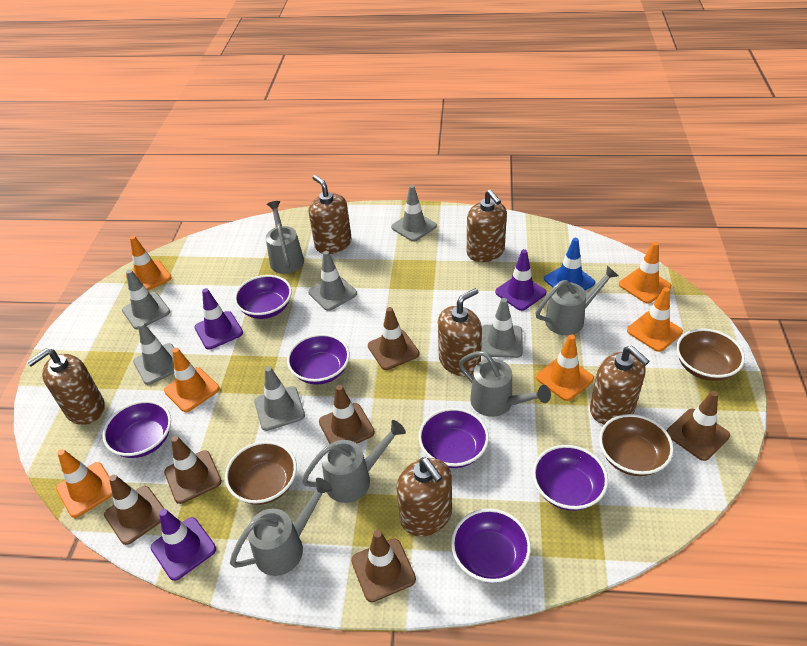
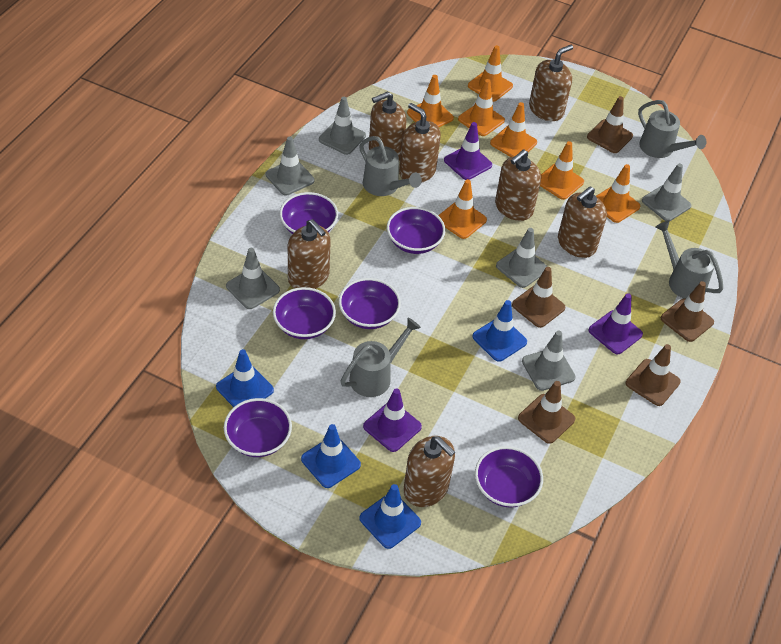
blue traffic cone: [544,238,595,290] = 1 -> [216,349,274,407] [301,424,361,488] [359,484,421,549] [472,300,527,362] = 4
brown bowl: [225,441,297,505] [599,414,674,476] [676,328,745,381] = 3 -> none = 0
brown soap dispenser: [27,348,105,425] [309,175,352,254] [397,457,452,537] [438,288,482,376] [467,189,507,262] [590,346,649,424] = 6 -> [288,219,331,289] [369,91,406,161] [399,103,441,183] [403,436,455,507] [495,149,541,221] [529,45,573,121] [558,186,607,258] = 7
brown traffic cone: [104,475,165,545] [164,436,222,504] [319,385,375,444] [351,530,416,602] [368,307,420,370] [667,391,730,461] = 6 -> [512,267,565,328] [518,381,575,444] [587,96,633,153] [626,344,681,406] [660,281,714,342] = 5
grey watering can: [230,478,333,576] [266,201,304,274] [302,420,406,503] [459,351,551,417] [535,265,618,335] = 5 -> [341,318,421,397] [359,136,422,196] [638,100,706,158] [655,221,723,299] = 4
orange traffic cone: [56,449,112,518] [126,236,172,291] [164,348,220,412] [536,335,594,401] [619,242,671,304] [627,287,683,352] = 6 -> [407,75,454,127] [438,179,487,239] [458,79,505,136] [468,45,513,102] [490,102,537,157] [540,141,584,200] [596,164,640,223] = 7

